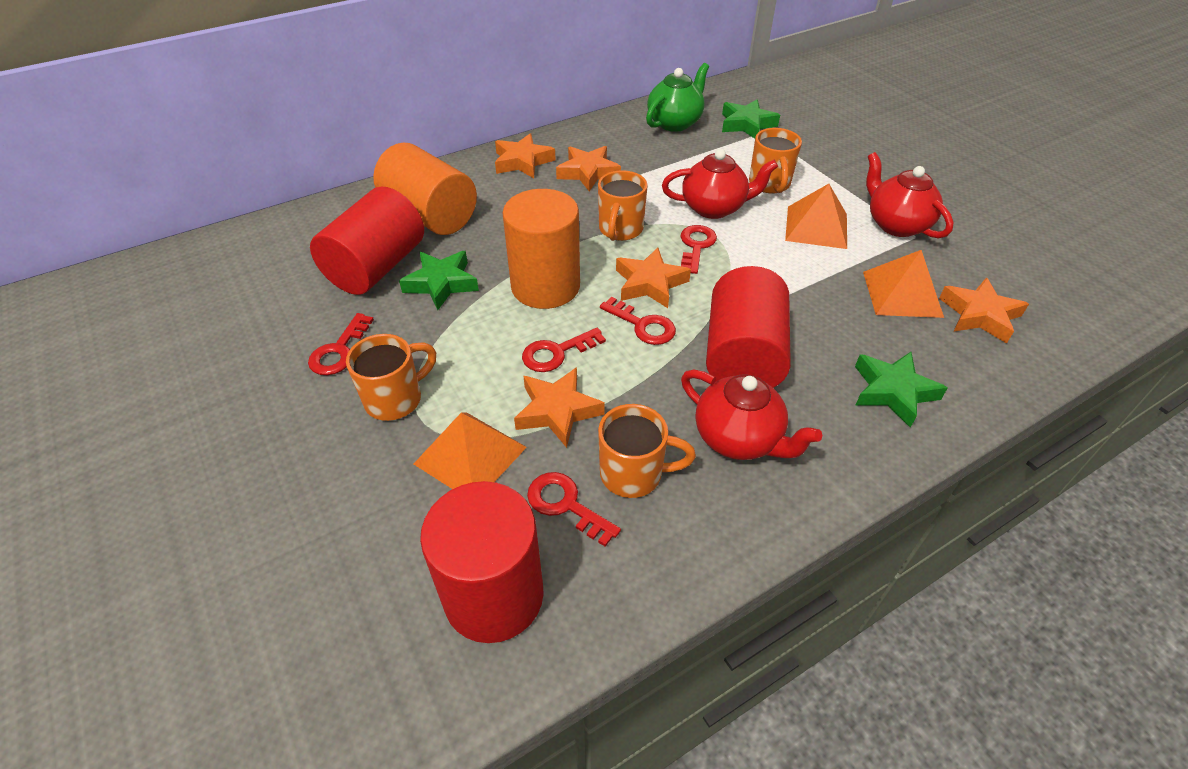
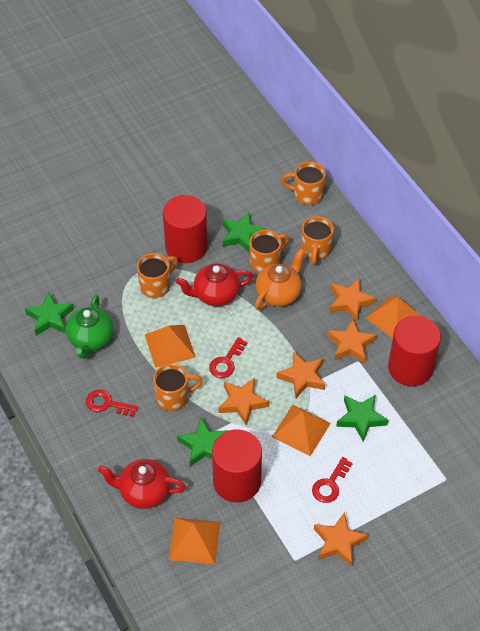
green star: [399,251,479,310] [722,99,780,138] [855,352,947,428] = 3 -> [25,292,74,336] [177,418,229,466] [222,212,265,253] [336,395,388,442] = 4
orange cylinder: [373,143,477,235] [503,189,580,309] = 2 -> none = 0
orange mug: [346,334,436,421] [598,170,648,241] [598,404,696,498] [749,128,802,194] = 4 -> [137,253,178,298] [153,364,203,411] [249,229,289,273] [281,162,326,205] [301,216,334,265] = 5
orange pyramid: [414,412,527,489] [785,184,847,249] [863,250,944,318] = 3 -> [145,325,196,368] [169,518,220,564] [272,405,331,456] [366,294,421,338] = 4
orange teapot: none = 0 -> [255,248,305,310] = 1
red key: [308,313,374,375] [522,328,606,372] [527,472,621,547] [600,297,676,345] [680,225,717,274] = 5 -> [86,390,138,417] [209,337,247,378] [312,457,353,503] = 3
red teapot: [662,149,778,219] [681,370,822,460] [866,152,954,239] = 3 -> [98,459,186,509] [176,263,253,306] = 2

